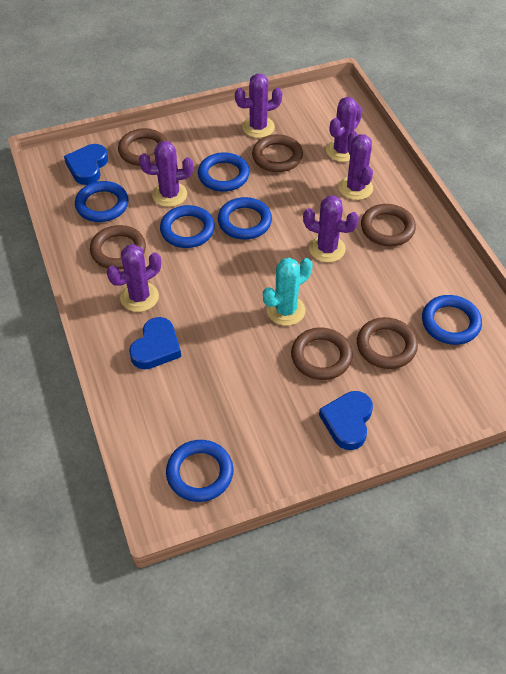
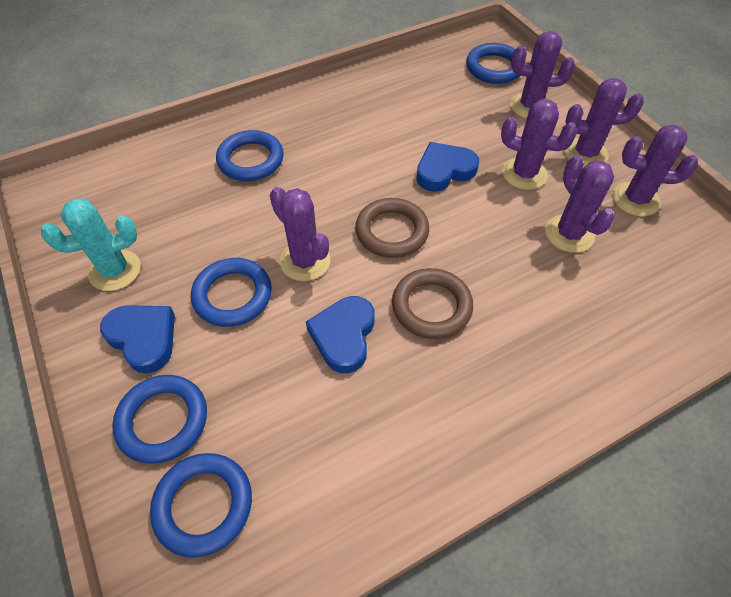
blue ring: [75,181,129,222] [160,205,215,248] [166,440,233,502] [198,152,250,192] [218,197,272,240] [422,295,482,345] = 6 -> [112,375,207,464] [150,453,252,558] [191,258,272,327] [216,130,284,181] [466,43,520,84] = 5
brown ring: [90,225,146,269] [118,128,167,166] [252,134,303,172] [291,328,353,380] [357,317,418,369] [361,204,416,247] = 6 -> [355,198,429,258] [392,268,473,339] = 2

